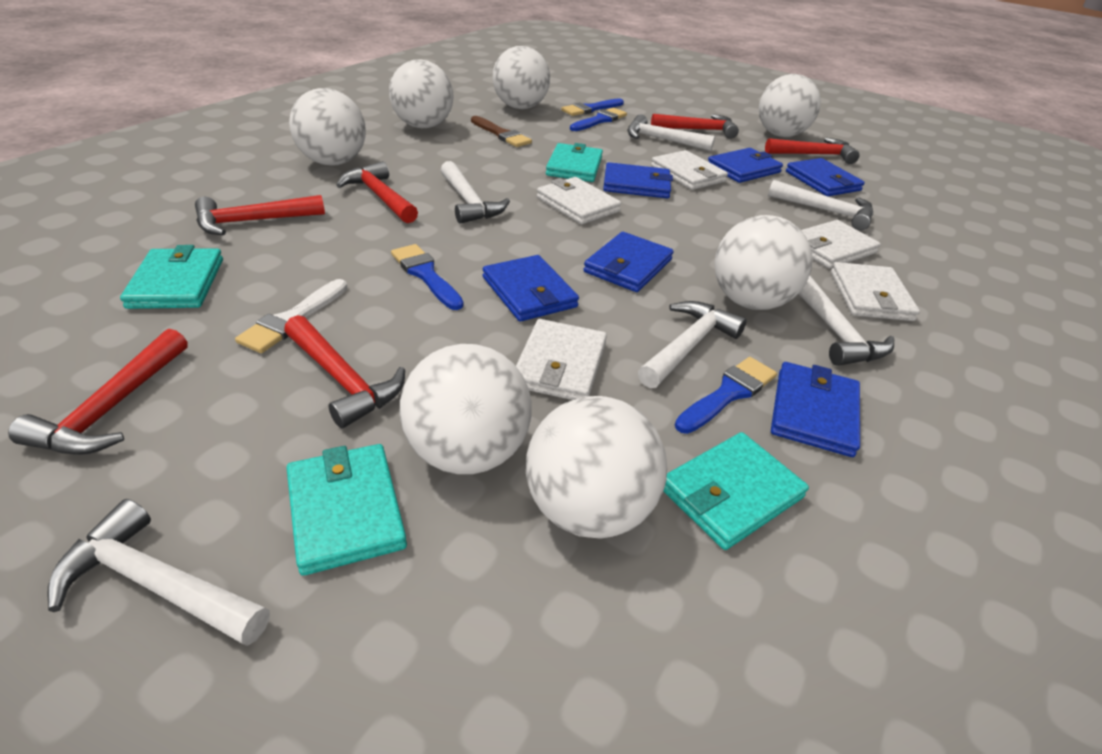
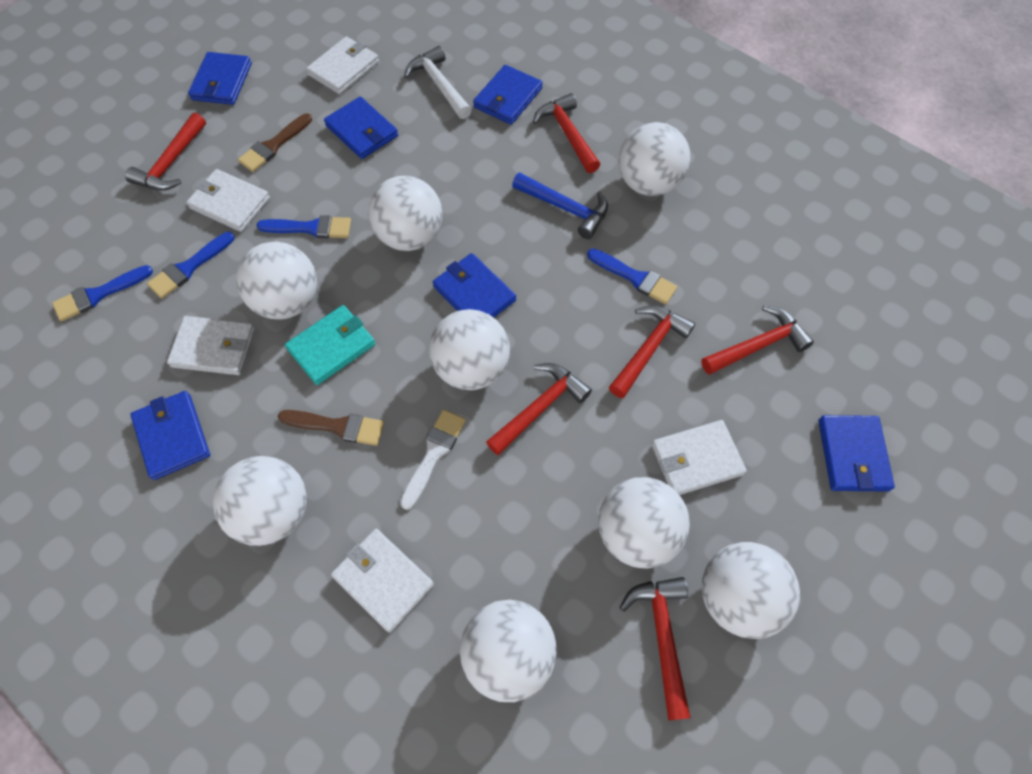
blue hammer: none = 0 -> [512,172,608,239] = 1
brown brush: [471,116,532,147] = 1 -> [238,113,312,172] [278,410,384,446] = 2
turquoise wallet: [120,245,223,309] [287,444,407,576] [546,143,603,182] [663,432,809,550] = 4 -> [285,305,376,385] = 1
white ball: [289,88,366,166] [389,59,454,128] [399,344,532,475] [493,46,550,109] [526,396,667,539] [714,215,813,310] [759,74,821,137] = 7 -> [213,456,307,546] [236,242,317,320] [368,176,443,251] [429,309,510,390] [460,600,557,702] [598,477,690,569] [619,122,691,196] [702,542,800,639] = 8
white hammer: [47,499,270,646] [441,161,510,224] [627,114,715,151] [638,301,747,388] [768,180,873,231] [799,275,894,366] = 6 -> [404,46,472,119] = 1

